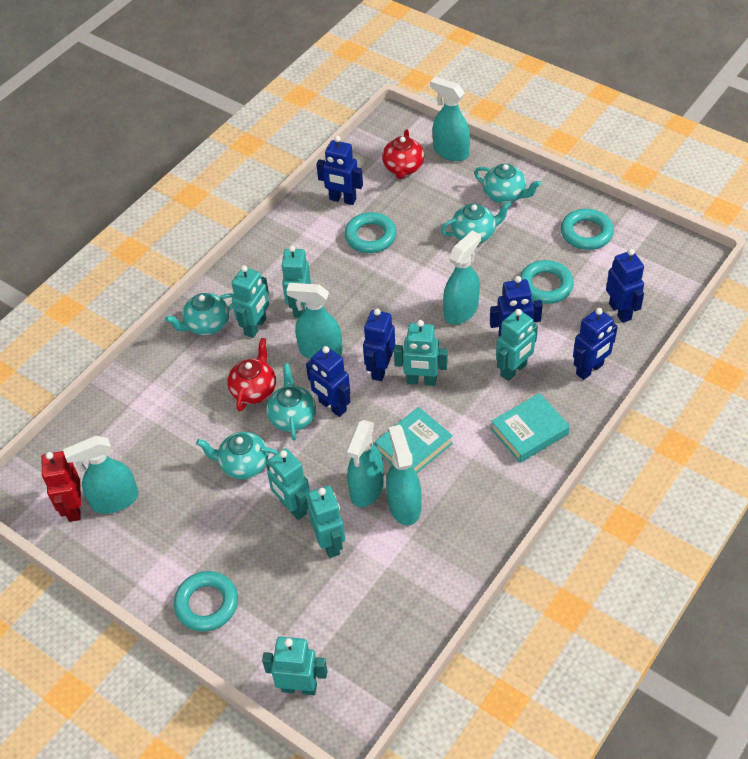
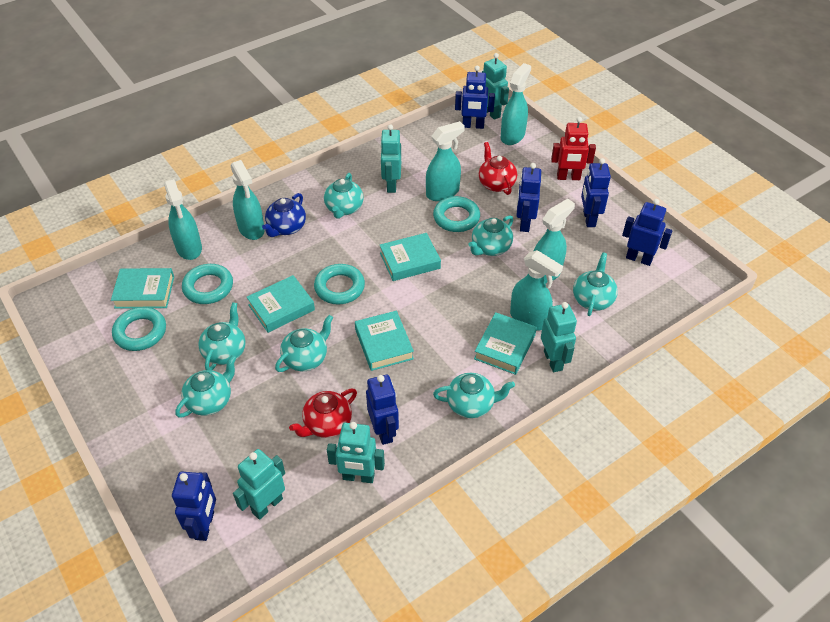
blue teapot: none = 0 -> [262,193,306,237] = 1
turquoise book: [375,407,453,473] [491,393,570,463] = 2 -> [111,268,174,309] [247,275,315,333] [355,311,414,371] [380,233,441,281] [474,312,537,375] = 5
turquoise robot: [232,265,269,338] [262,637,327,695] [266,448,310,520] [281,245,311,318] [308,486,345,558] [394,320,447,386] [496,309,538,381] = 7 -> [233,449,285,520] [327,422,385,483] [380,124,401,193] [482,53,509,120] [541,302,577,372] = 5
turquoise teapot: [165,293,234,335] [196,432,279,480] [266,363,316,441] [441,201,511,244] [474,164,541,204] = 5 -> [175,355,237,418] [198,302,246,370] [275,315,333,372] [324,173,364,219] [433,373,515,418] [469,215,513,256] [573,252,618,316] = 7

